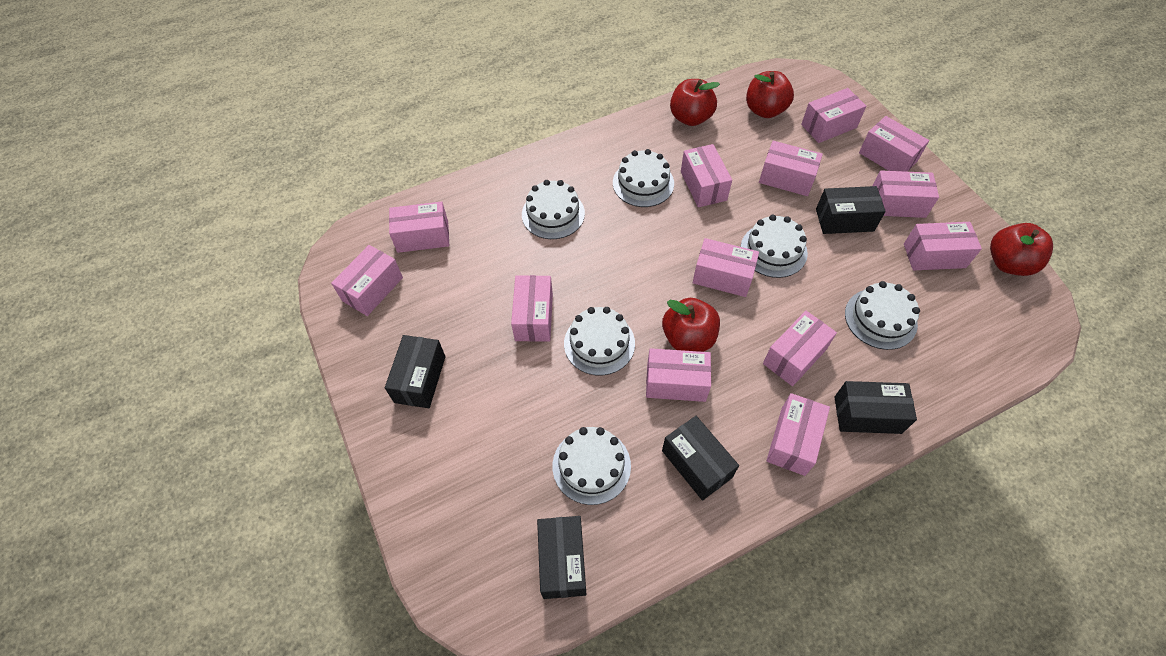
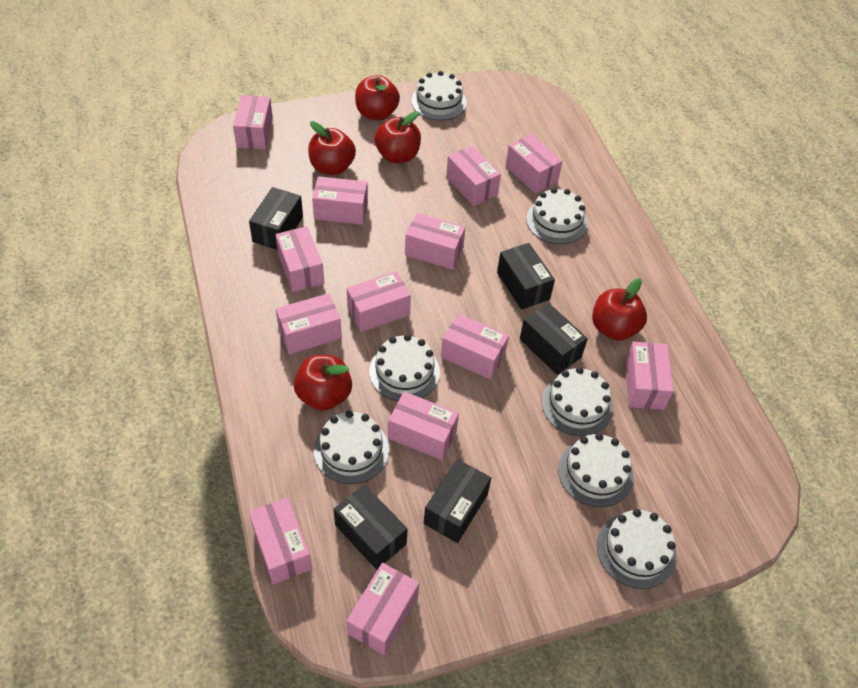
red apple: [662,298,720,352] [670,79,720,126] [746,71,794,118] [990,223,1053,276] = 4 -> [294,355,352,411] [308,121,356,175] [355,75,400,121] [374,111,421,163] [592,278,647,341] = 5
white cake: [522,180,585,239] [552,427,631,505] [564,307,635,375] [613,149,674,207] [741,215,808,278] [845,281,920,350] = 6 -> [314,411,389,484] [369,334,440,401] [411,71,467,120] [526,188,588,244] [542,367,613,436] [558,433,634,507] [597,509,677,589] = 7

